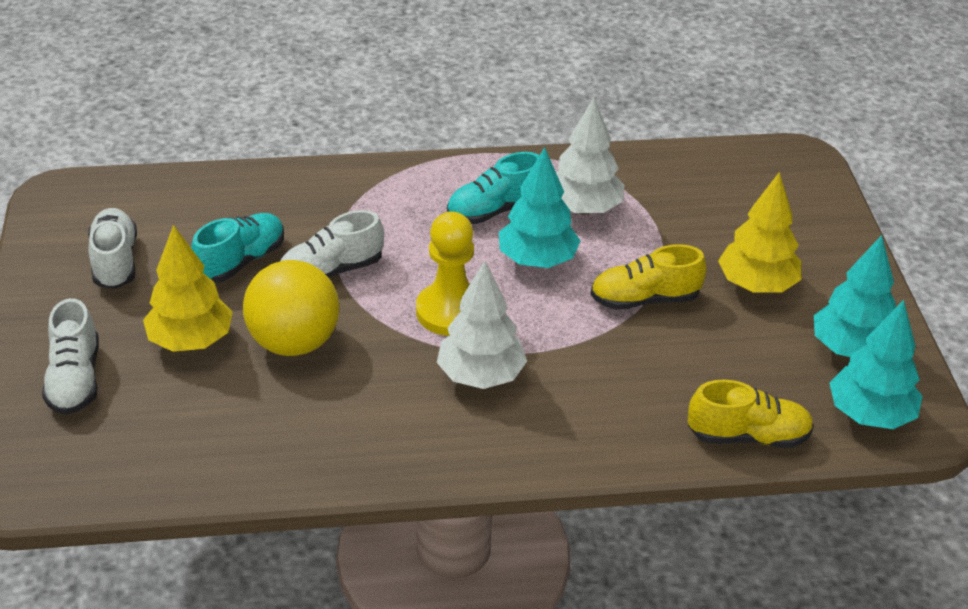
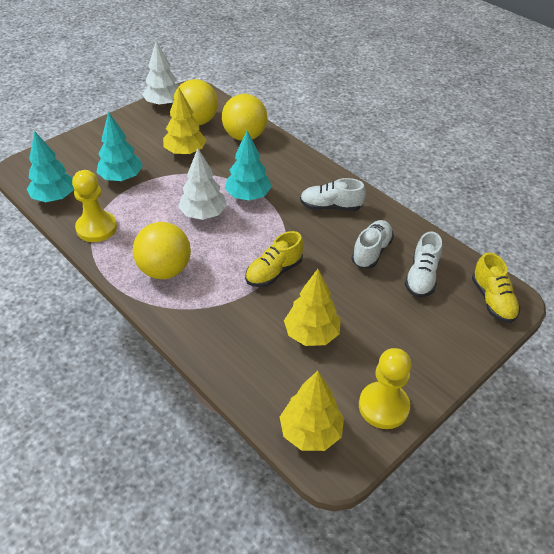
turquoise shoe: [191,213,284,283] [447,152,540,224] = 2 -> none = 0
yellow ball: [243,260,339,356] = 1 -> [133,222,191,279] [173,79,218,125] [222,94,267,141] = 3
yellow pawn: [416,212,474,336] = 1 -> [72,170,117,242] [359,348,411,429] = 2
yellow tree: [143,225,233,352] [718,172,801,292] = 2 -> [163,88,206,155] [280,371,344,451] [284,269,341,346] = 3

